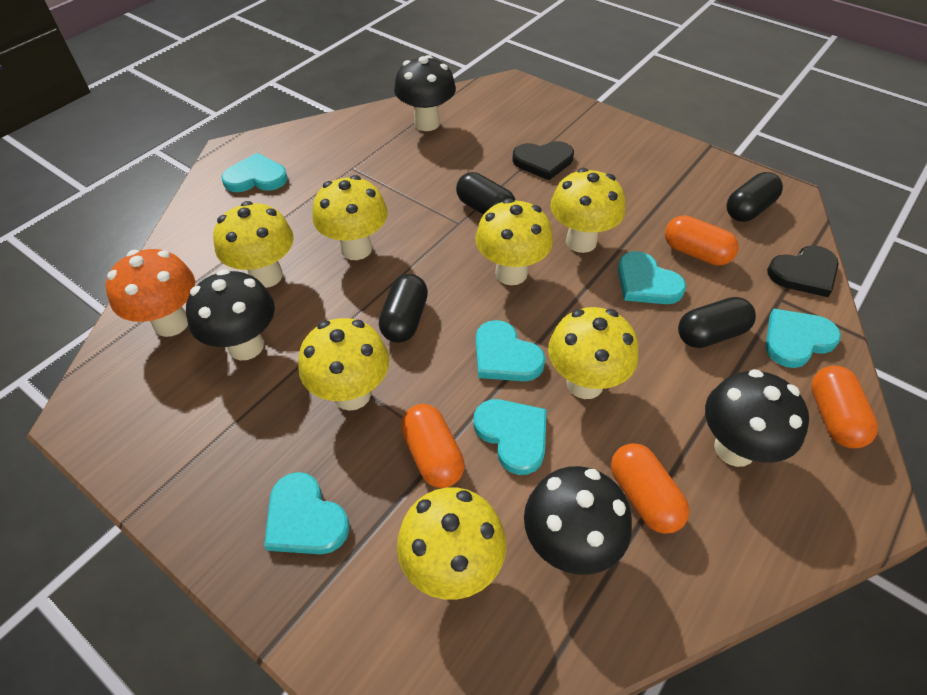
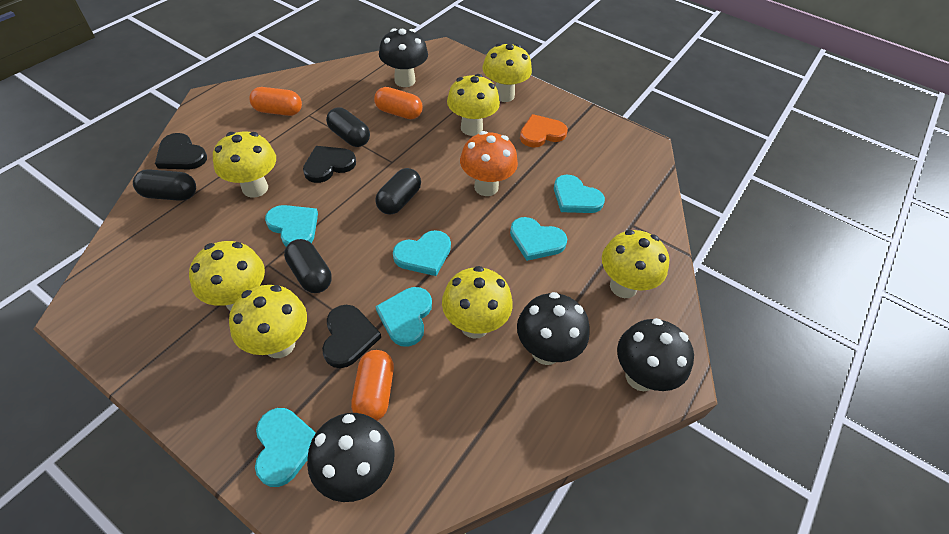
black heart: [512,141,574,180] [767,245,839,297] = 2 -> [155,133,207,169] [303,146,356,183] [322,305,381,368] = 3
orange capsule: [401,404,465,488] [611,443,690,534] [665,215,739,266] [811,365,878,448] = 4 -> [249,87,302,116] [351,350,394,421] [374,87,423,119] = 3
orange heart: none = 0 -> [520,114,568,148] = 1

